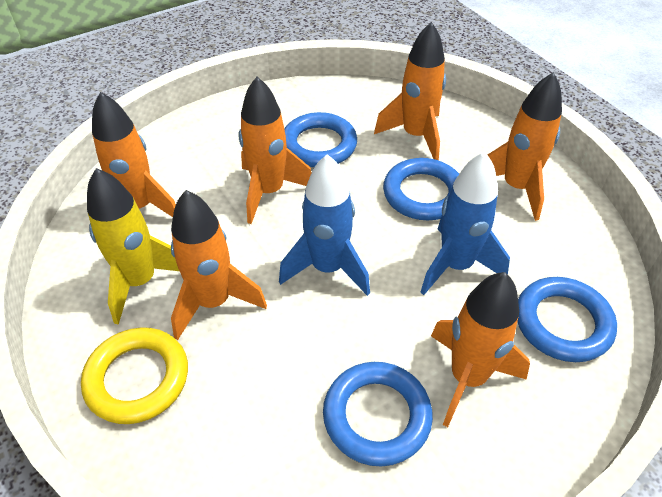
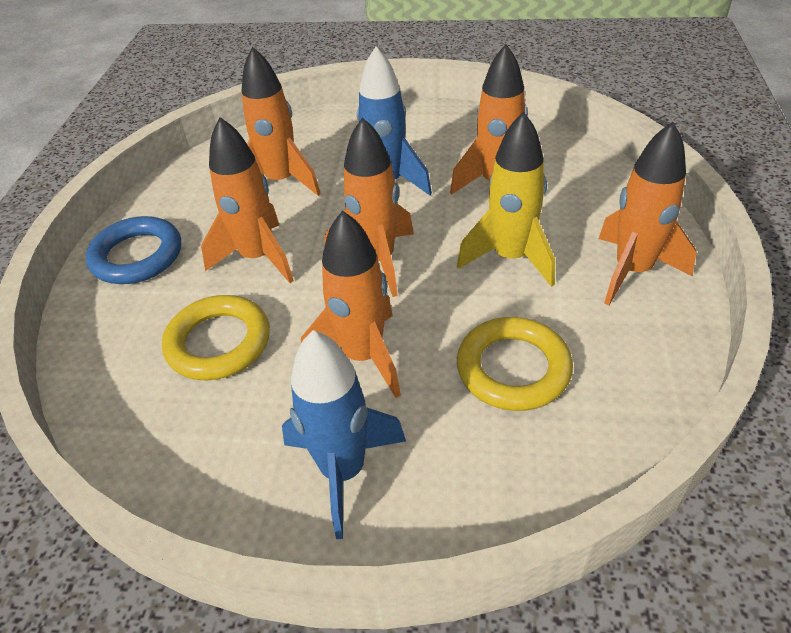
blue ring: [284,112,357,167] [323,362,433,467] [383,158,459,220] [517,277,617,362] = 4 -> [86,216,181,284] = 1
yellow ring: [81,327,188,424] = 1 -> [162,295,270,380] [457,317,573,411] = 2

